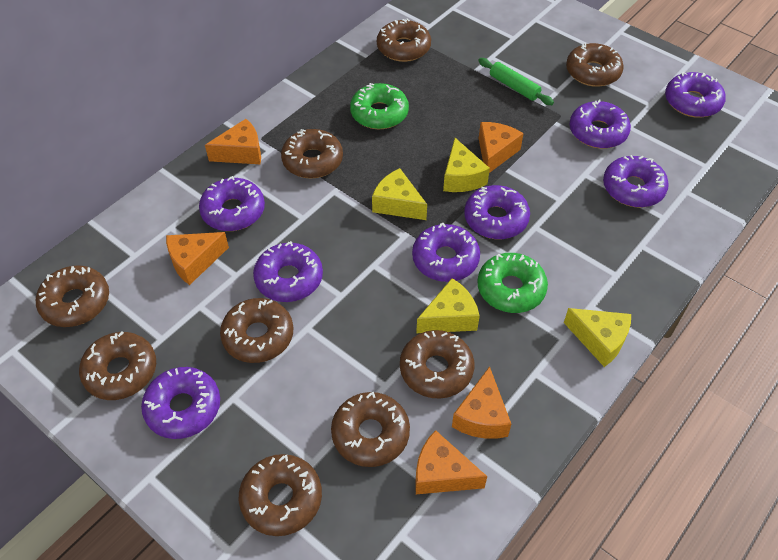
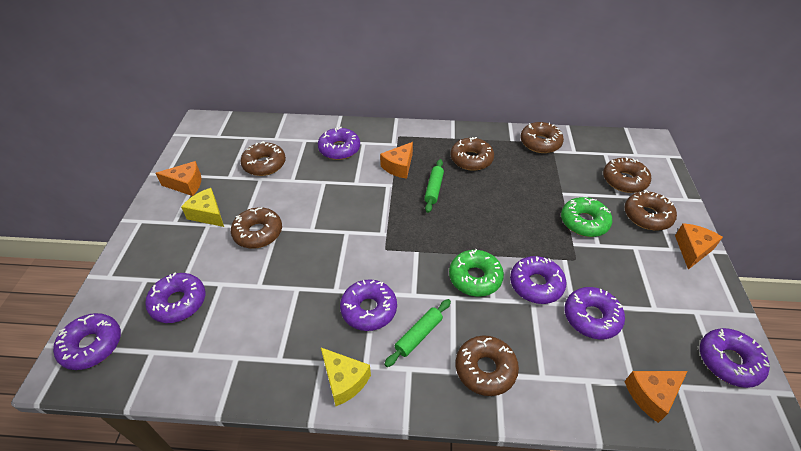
brown donut: [36,265,109,327] [79,331,156,400] [220,298,293,363] [239,454,322,536] [281,129,343,178] [331,392,410,467] [377,18,431,62] [400,330,474,399] [566,43,624,87] = 9 -> [231,207,282,248] [241,141,286,176] [451,137,494,171] [456,336,519,396] [521,122,564,153] [603,157,651,193] [624,190,677,230] = 7
green rolling pin: [478,58,554,105] = 1 -> [384,299,451,367] [424,159,444,213] = 2
orange cheese: [166,232,229,285] [205,119,261,164] [415,430,487,494] [452,366,511,439] [479,122,524,173] = 5 -> [156,161,201,196] [380,142,413,179] [624,371,688,423] [675,223,723,270] = 4
purple donut: [141,367,220,439] [199,176,265,231] [253,241,323,302] [412,223,480,282] [464,185,530,239] [569,99,631,148] [603,155,669,208] [665,72,726,118] = 8 -> [53,313,121,370] [145,272,205,323] [318,127,360,160] [340,279,397,331] [510,256,566,304] [564,287,625,340] [700,328,770,388] = 7
yellow cheese: [372,168,427,220] [416,278,480,333] [443,138,490,192] [564,308,631,367] = 4 -> [181,188,224,227] [321,348,371,406] = 2

